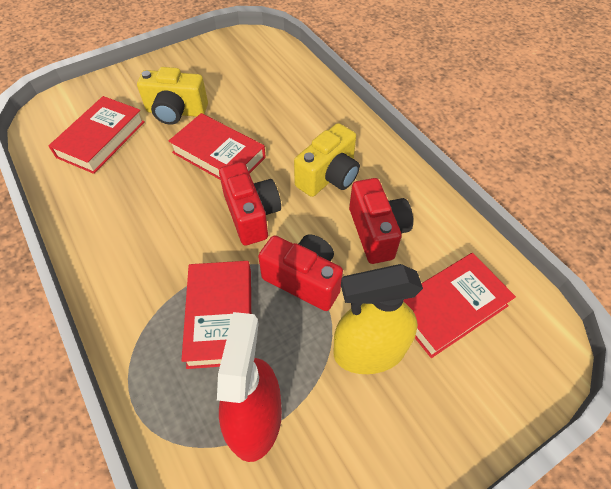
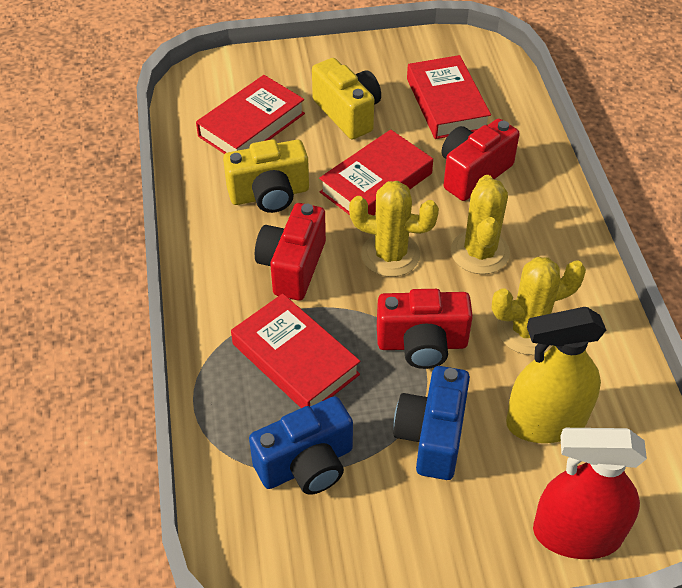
blue camera: none = 0 -> [249,396,353,495] [394,366,470,480] = 2
yellow cactus: none = 0 -> [349,181,439,277] [451,175,510,274] [492,257,586,355] = 3

